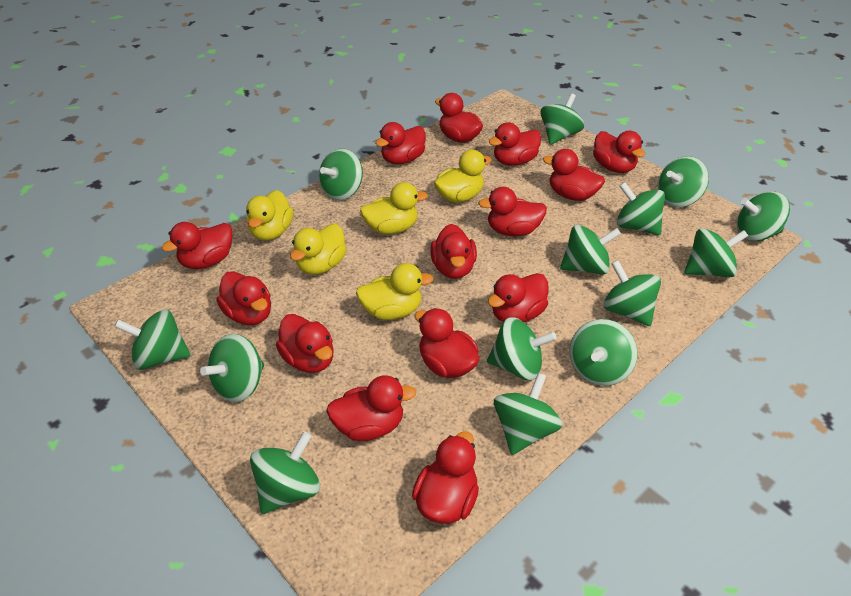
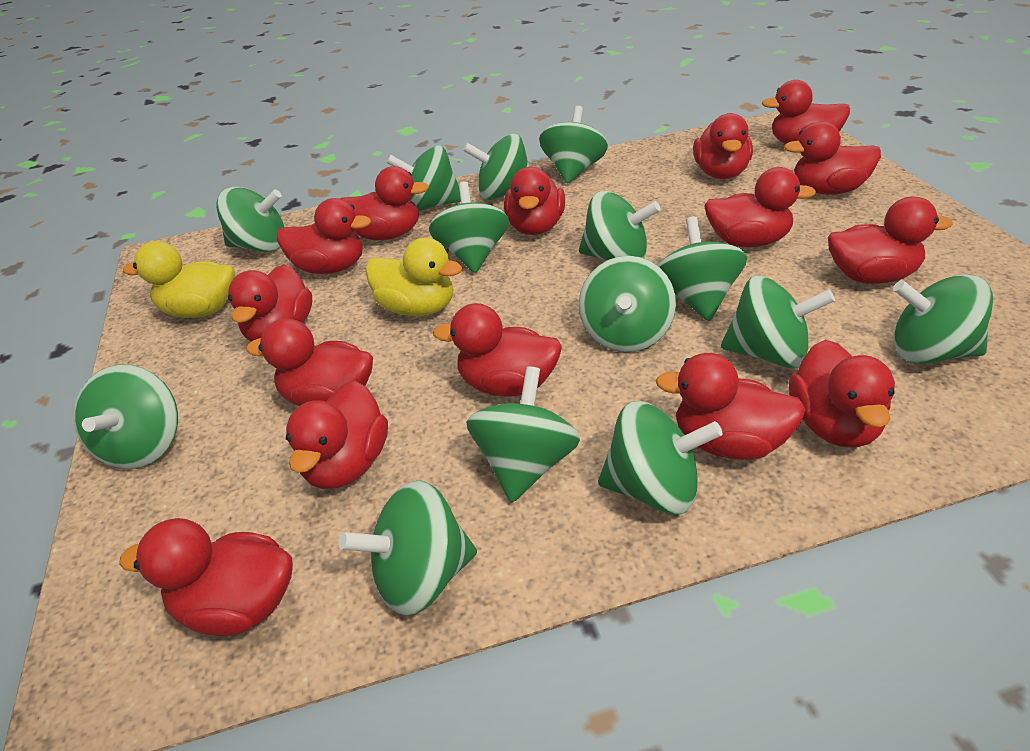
red duck: [162,222,232,269] [216,271,271,325] [276,314,334,373] [326,375,417,441] [375,122,426,164] [412,431,479,524] [414,308,479,378] [430,224,477,279] [435,93,483,143] [478,187,547,236] [488,273,549,322] [489,122,541,166] [543,149,605,201] [593,131,646,173] = 14 -> [119,518,293,636] [228,264,312,341] [246,318,373,406] [277,198,371,274] [286,381,388,489] [340,166,429,240] [433,303,562,397] [504,167,565,235] [655,353,806,460] [693,113,753,179] [704,167,816,247] [762,80,850,144] [784,121,881,195] [789,340,895,447] [828,197,953,284] = 15
yellow duck: [246,190,294,241] [290,224,347,275] [356,263,434,320] [360,182,428,234] [434,150,492,203] = 5 -> [123,241,235,318] [365,238,462,316] = 2

